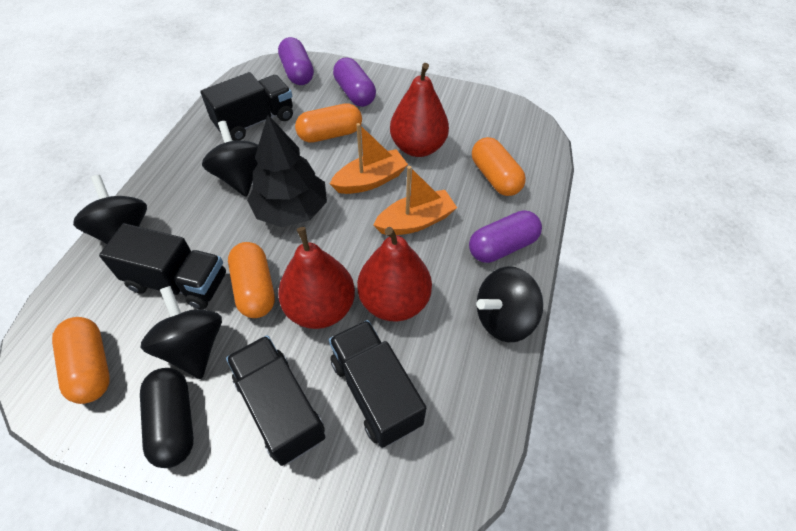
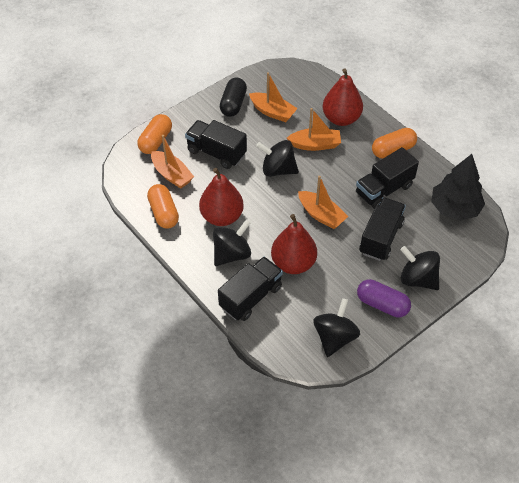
orange boat: [330,123,408,194] [374,166,457,235] = 2 -> [151,135,194,188] [249,72,298,122] [287,108,341,151] [298,176,348,229] = 4
orange capsule: [52,317,110,404] [228,242,275,318] [295,103,362,143] [472,137,526,196] = 4 -> [137,114,172,154] [147,184,179,229] [372,128,417,159] = 3
purple capsule: [278,37,314,85] [333,58,376,107] [469,211,542,263] = 3 -> [357,279,411,317] = 1

